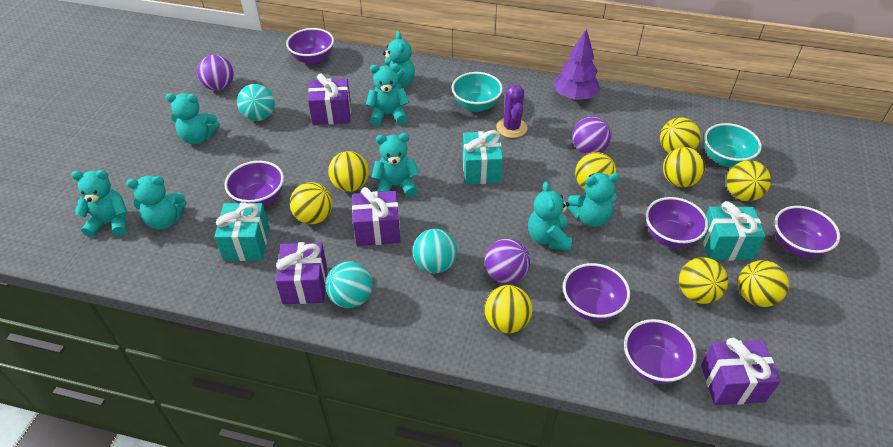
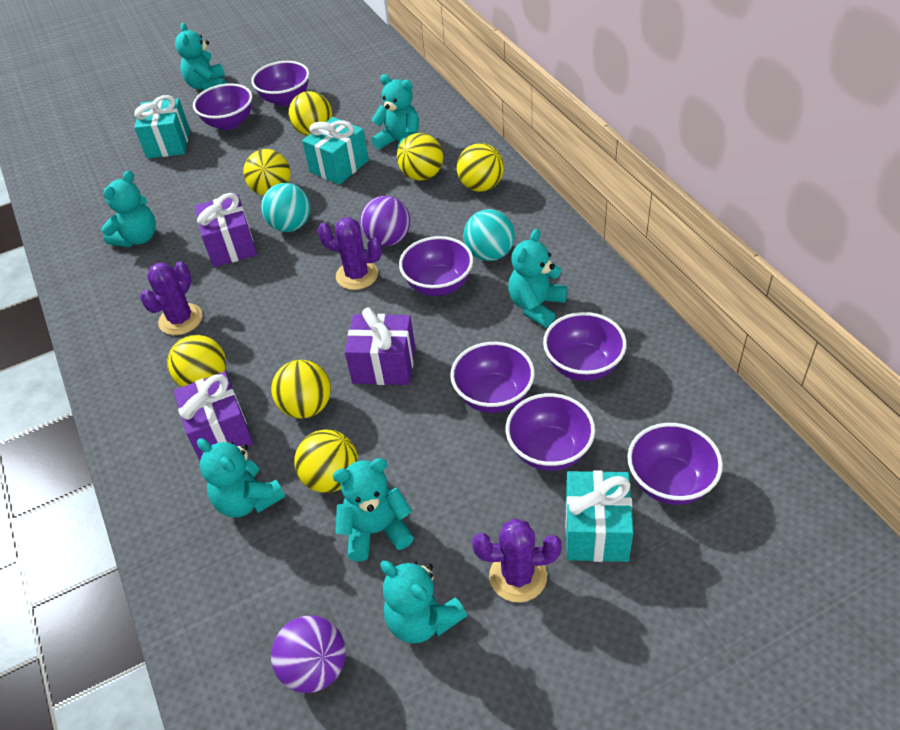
purple ball: [197,55,234,91] [485,238,530,284] [572,117,612,155] = 3 -> [271,615,346,693] [361,196,410,246] = 2
purple bowl: [224,161,284,206] [286,28,334,65] [563,263,630,321] [624,319,697,384] [646,197,708,248] [775,206,840,258] = 6 -> [193,83,252,130] [251,61,309,106] [399,236,473,296] [450,342,535,413] [506,393,595,471] [543,312,627,381] [627,423,723,505] = 7
purple cactus: [496,84,528,138] = 1 -> [140,262,202,335] [317,217,382,290] [472,518,562,602] = 3
purple gift: [276,242,327,304] [308,74,351,125] [352,187,400,246] [701,338,781,405] = 4 -> [174,372,253,460] [195,193,257,267] [345,307,415,385] = 3
purple tree: [554,29,600,100] = 1 -> none = 0
turquoise ball: [237,84,275,121] [325,262,373,308] [413,229,457,274] = 3 -> [261,183,310,232] [463,209,515,261] = 2
turquoise bowl: [452,72,503,112] [704,123,762,167] = 2 -> none = 0
turquoise teddy bear: [71,170,127,237] [126,176,186,230] [165,93,220,145] [366,64,409,126] [372,133,419,197] [383,31,415,89] [528,181,572,251] [567,173,620,227] = 8 -> [101,170,156,247] [175,23,226,90] [197,438,285,518] [333,458,414,561] [371,74,419,151] [380,561,467,643] [508,229,567,327] = 7
yellow ball: [290,182,333,224] [328,151,369,192] [484,285,532,333] [575,152,617,190] [660,117,701,153] [663,147,705,187] [679,257,728,304] [727,160,771,201] [738,260,789,307] = 9 -> [167,335,226,387] [243,149,291,196] [271,360,331,419] [289,91,332,136] [294,429,358,493] [397,133,443,181] [457,143,504,192] = 7

